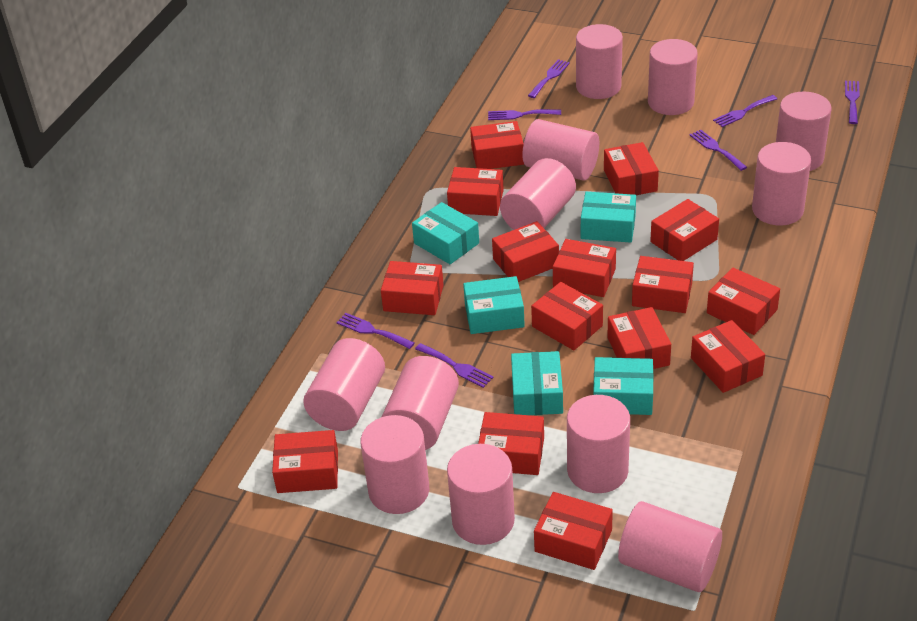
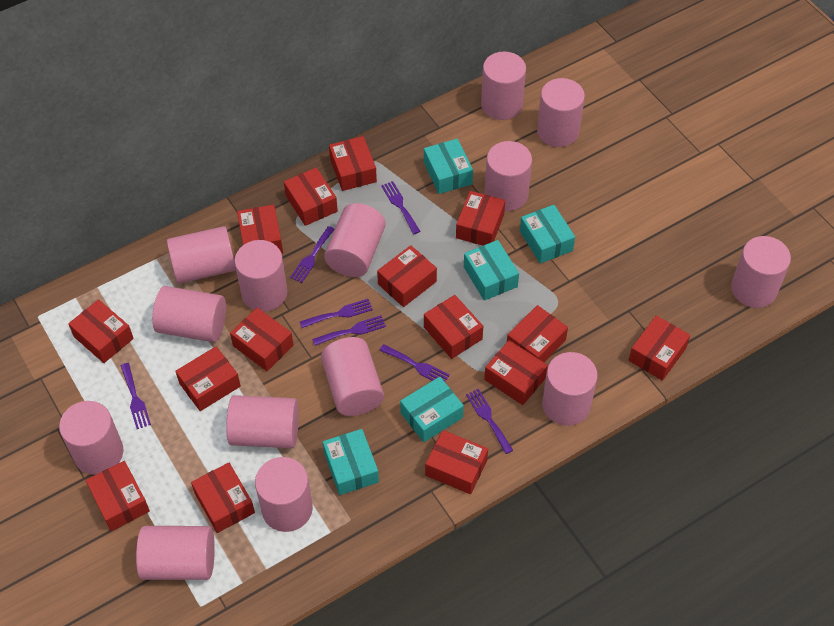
pink cylinder: [303,338,385,431] [361,415,429,514] [382,356,459,450] [447,444,515,545] [500,158,576,230] [522,119,599,181] [567,395,630,493] [576,24,623,99] [618,501,722,592] [648,39,698,115] [752,142,811,226] [776,92,832,171] = 12 -> [59,401,123,475] [136,526,215,580] [152,286,226,342] [167,226,236,284] [226,395,299,448] [235,240,288,312] [255,457,313,532] [321,337,384,416] [324,203,386,277] [481,52,526,120] [485,141,532,211] [537,78,585,147] [542,352,598,426] [731,236,791,308] = 14

